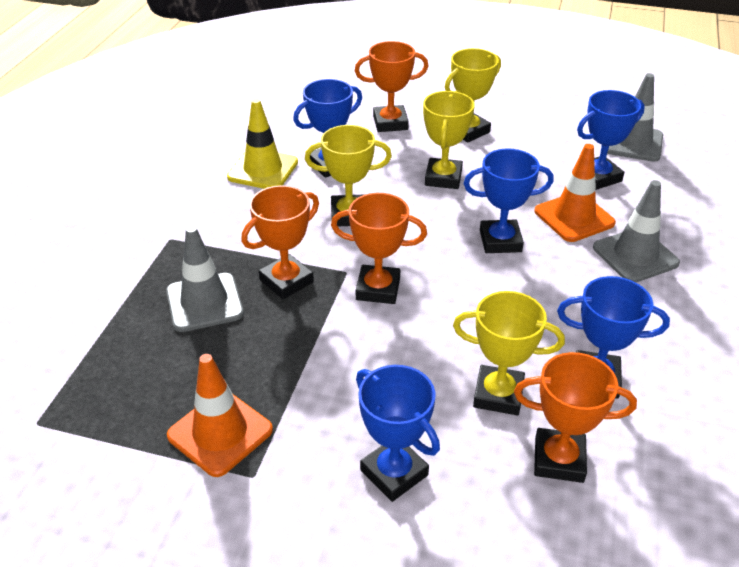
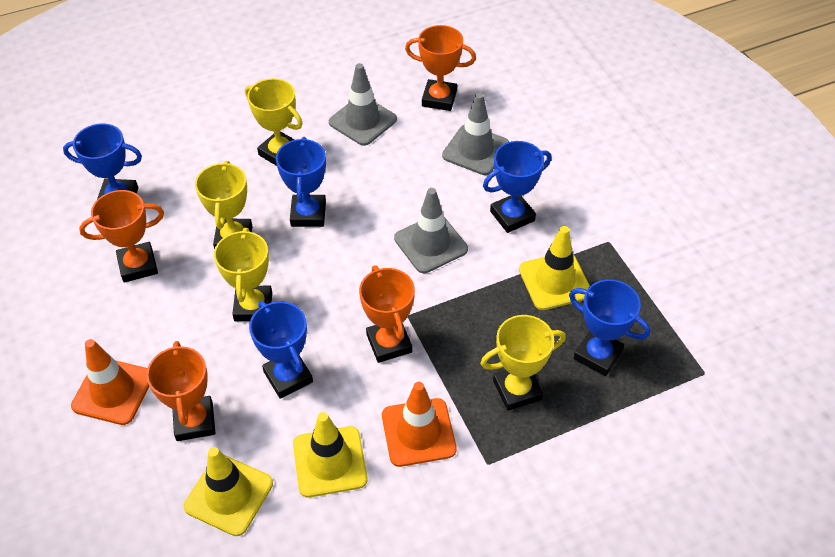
yellow traffic cone: [227,99,298,189] = 1 -> [184,447,273,536] [293,412,367,497] [519,226,590,310] = 3

